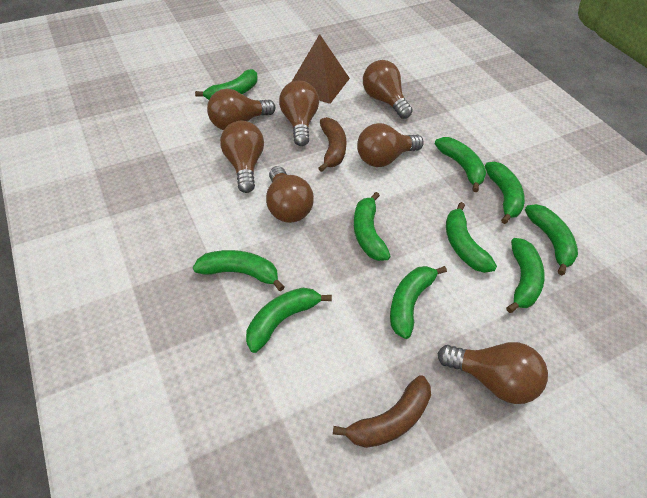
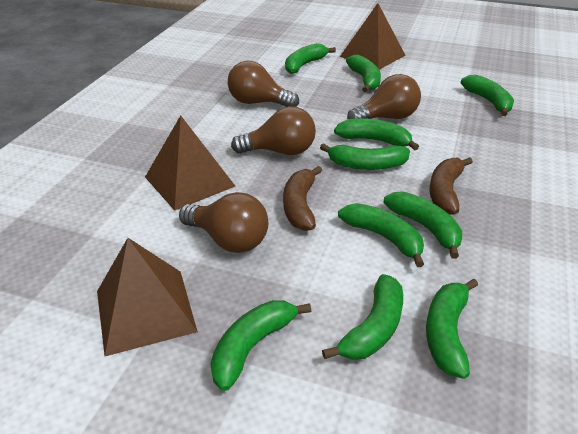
brown light bulb: [207,89,276,130] [220,121,264,193] [266,166,314,223] [279,80,319,146] [357,123,423,167] [363,60,413,119] [437,342,548,404] = 7 -> [179,192,268,253] [228,61,299,107] [231,106,316,155] [347,74,421,119] = 4
brown pyramid: [292,34,350,104] = 1 -> [97,238,198,356] [145,115,235,211] [340,3,405,70] = 3

